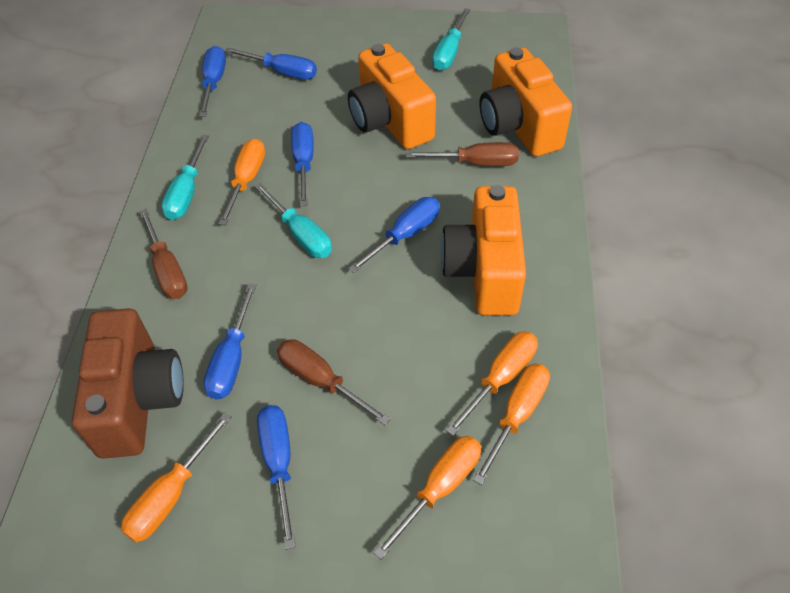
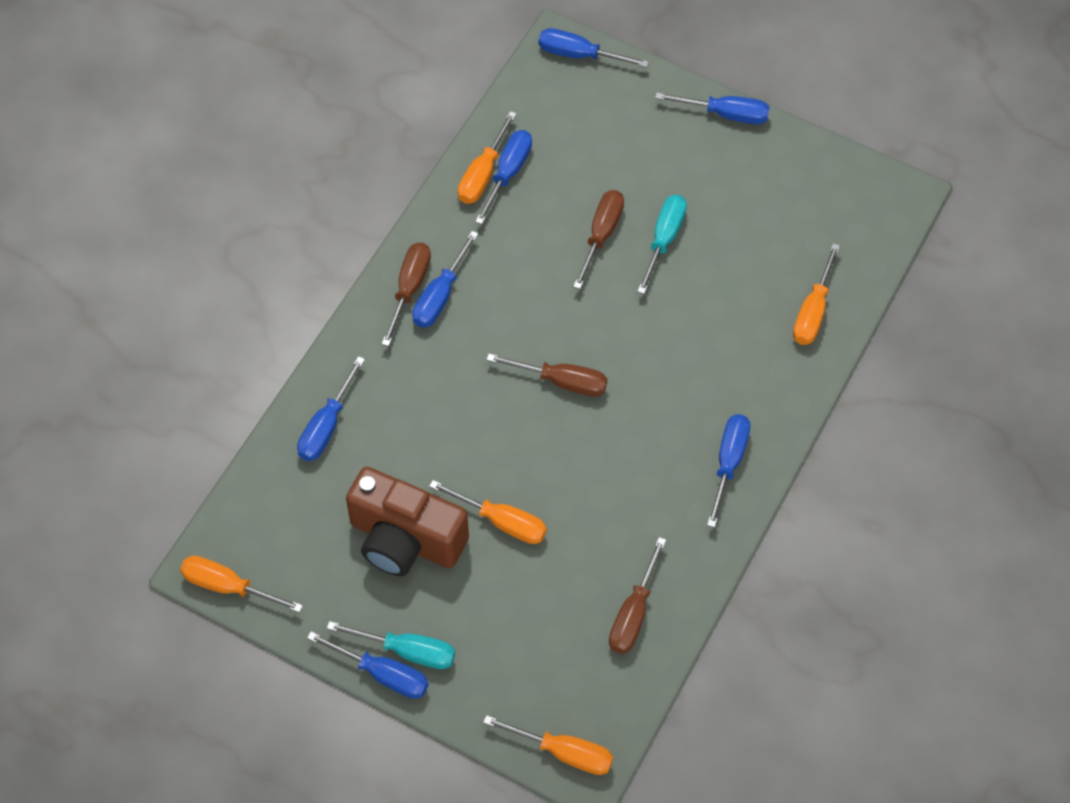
blue screwdriver: [199,46,226,117] [203,284,256,399] [225,48,317,80] [257,405,296,550] [291,122,314,206] [348,197,440,273] = 6 -> [297,356,365,461] [307,631,429,699] [412,231,479,328] [475,130,532,225] [539,28,649,68] [655,92,770,124] [707,414,750,528] = 7
brown screwdriver: [139,209,188,299] [277,339,390,425] [406,142,519,166] = 3 -> [382,243,431,347] [487,354,607,397] [573,190,624,289] [609,537,666,654] = 4
orange camera: [348,43,436,149] [440,185,526,315] [480,48,572,157] = 3 -> none = 0
turquoise screwdriver: [161,135,209,220] [255,183,332,258] [432,8,470,70] = 3 -> [327,621,455,669] [637,195,687,294] = 2

